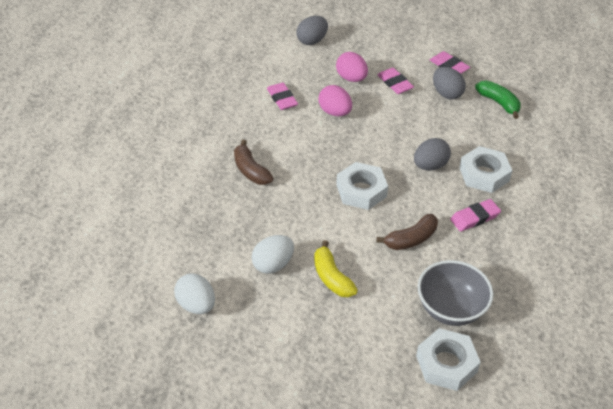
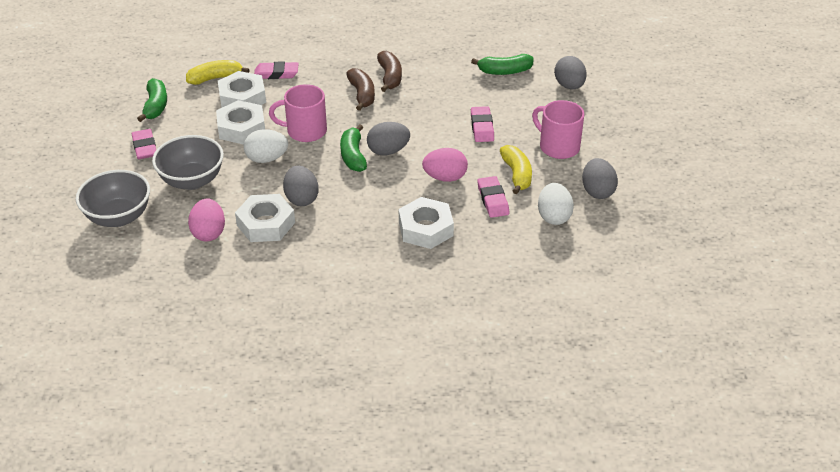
green banana: [475,80,521,119] = 1 -> [137,78,167,122] [340,124,367,172] [471,54,534,75] = 3
grey bowl: [418,260,493,326] = 1 -> [76,170,150,227] [152,135,224,190] = 2
grey egg: [296,16,328,45] [414,138,451,170] [433,67,466,100] = 3 -> [283,166,319,206] [367,122,410,155] [554,56,587,89] [582,158,618,199] = 4
pink mug: none = 0 -> [269,84,327,142] [532,100,584,159] = 2
white nut: [336,162,388,210] [416,328,481,391] [459,146,512,193] = 3 -> [216,100,265,145] [218,71,266,107] [235,194,295,242] [399,197,454,249] = 4
yellow banana: [314,240,358,297] = 1 -> [186,60,250,85] [500,145,532,194] = 2

